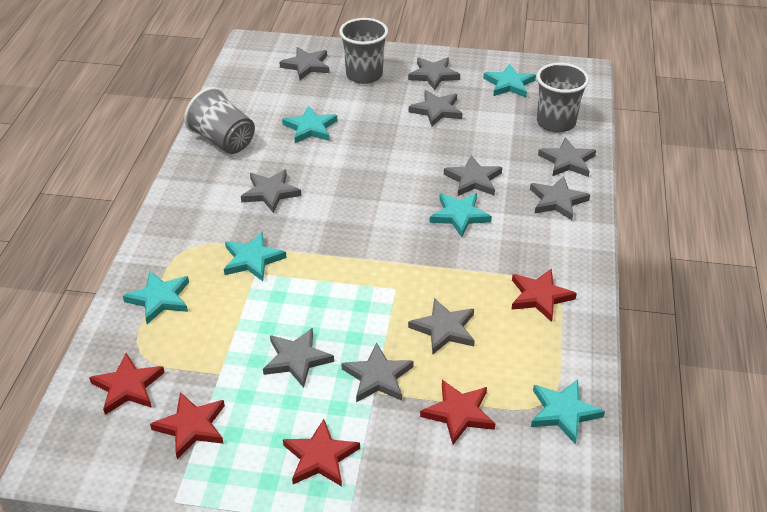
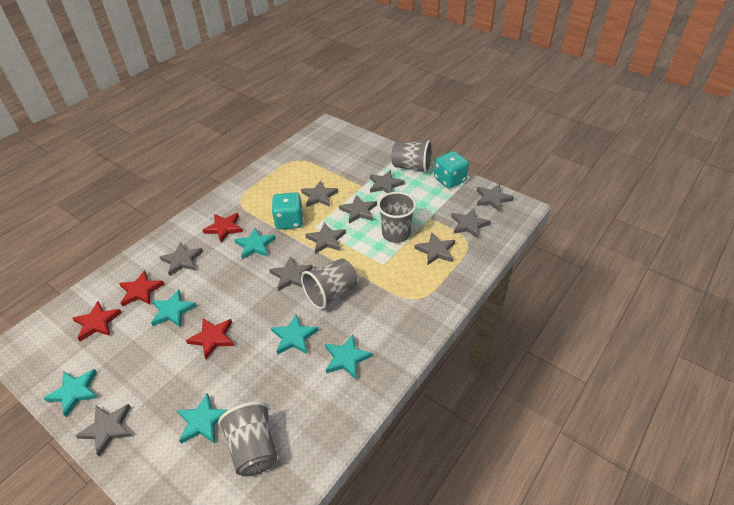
grey cup: [184,87,255,154] [339,18,388,84] [537,63,589,133] = 3 -> [218,401,278,477] [301,258,357,310] [378,192,416,243] [391,140,433,173] = 4
red star: [89,353,165,415] [150,392,225,459] [283,419,360,487] [420,380,495,445] [511,269,577,322] = 5 -> [72,301,122,341] [119,270,164,306] [186,318,234,359] [203,213,243,243] = 4
turquoise dice: none = 0 -> [272,192,303,230] [434,151,469,189] = 2

